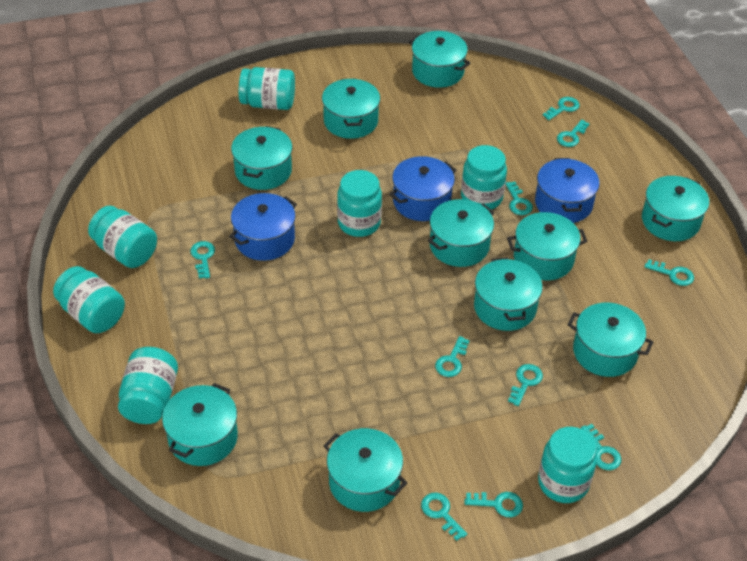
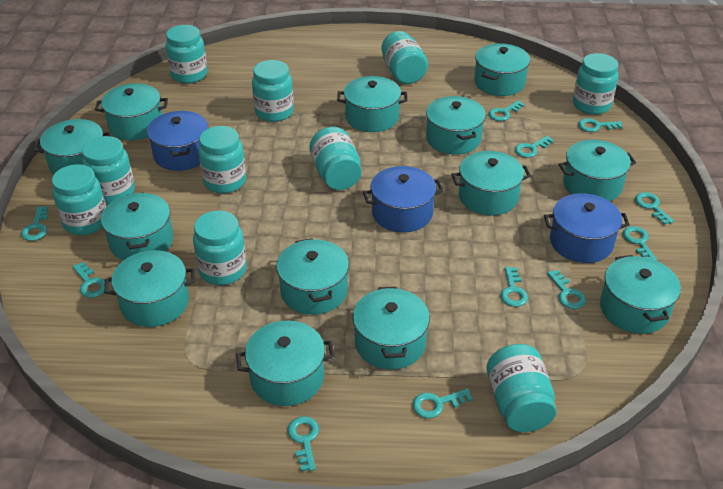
turquoise jar: [53,266,125,333] [88,206,157,268] [118,347,178,424] [239,67,295,110] [337,170,382,237] [461,145,507,210] [538,427,597,503] = 7 -> [52,164,106,235] [82,136,135,205] [166,25,207,84] [193,211,247,285] [198,126,246,193] [252,60,294,122] [309,127,362,190] [382,31,428,84] [487,344,557,432] [573,53,619,115] = 10
turquoise key: [190,241,215,279] [421,493,467,541] [435,336,470,377] [464,492,523,517] [505,182,533,215] [508,364,543,406] [543,97,580,120] [557,120,589,147] [581,424,621,470] [644,259,694,286] = 10 -> [21,206,48,241] [73,262,105,298] [288,416,319,471] [412,388,473,418] [489,100,525,121] [501,267,528,307] [515,136,554,158] [547,270,586,309] [578,118,623,132] [623,226,657,261] [635,192,674,225] = 11
turquoise pot: [162,383,238,466] [231,126,292,190] [322,78,380,139] [323,428,407,512] [409,31,471,88] [428,199,495,267] [474,257,543,331] [507,212,587,281] [567,303,653,377] [642,176,709,241] = 10 -> [34,119,111,174] [95,83,168,140] [101,192,173,260] [104,250,195,327] [236,321,335,406] [276,238,349,315] [337,76,407,132] [353,287,430,370] [426,96,486,154] [451,151,531,215] [474,43,530,96] [558,140,636,201] [600,255,681,334] = 13

